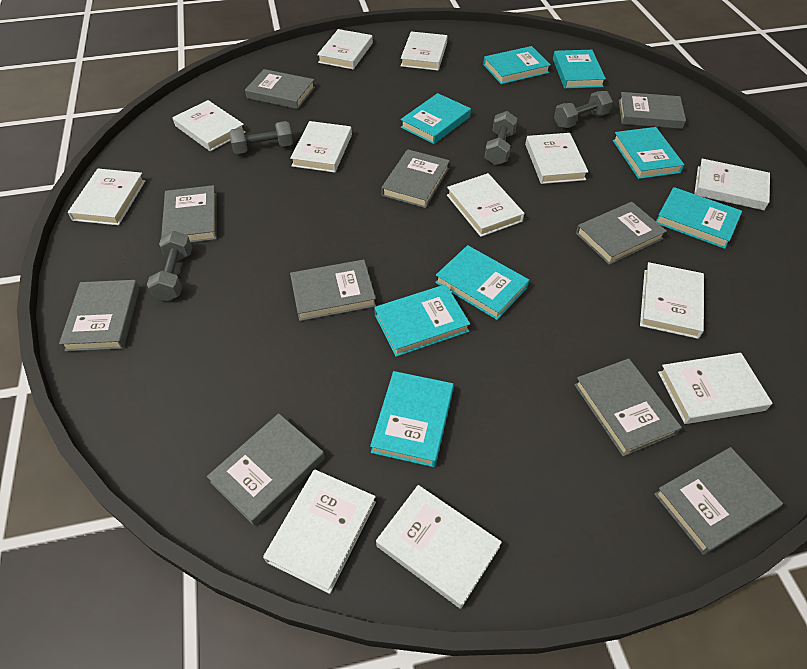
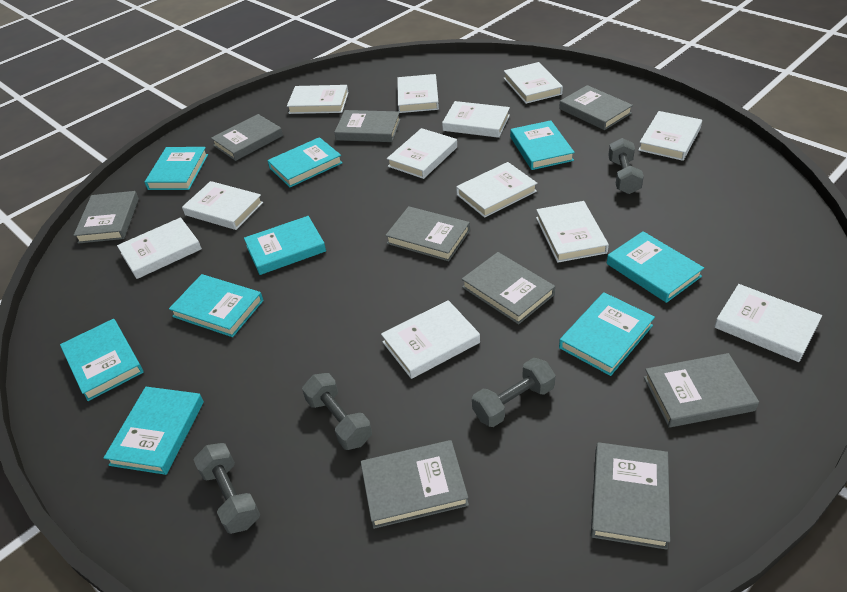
grey book: [59,280,140,352] [161,185,217,243] [207,413,325,526] [245,69,315,109] [290,260,376,321] [381,149,450,208] [574,358,682,456] [576,202,667,265] [619,92,686,129] [654,447,783,555] = 10 -> [73,191,139,244] [211,114,283,161] [334,110,401,142] [360,440,469,529] [385,206,470,261] [462,252,555,324] [559,85,633,130] [591,442,670,550] [644,353,759,427] = 9
turquoise book: [370,371,454,467] [374,284,470,357] [401,93,471,144] [435,245,529,320] [483,46,551,84] [553,50,606,89] [613,127,684,179] [656,187,742,249] = 8 -> [60,319,144,401] [104,387,204,475] [144,147,208,190] [169,274,264,337] [244,216,326,275] [267,137,343,187] [510,120,575,170] [559,292,655,376] [607,231,704,303] = 9

